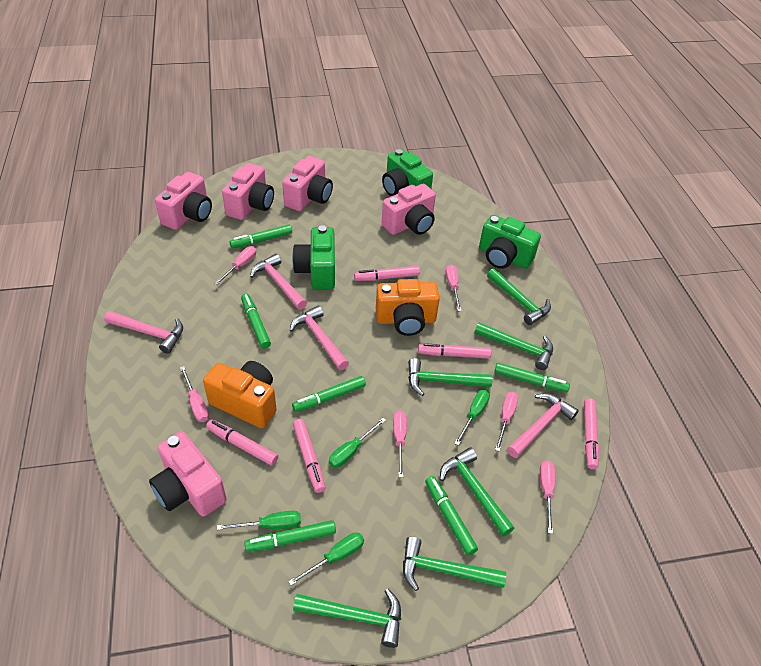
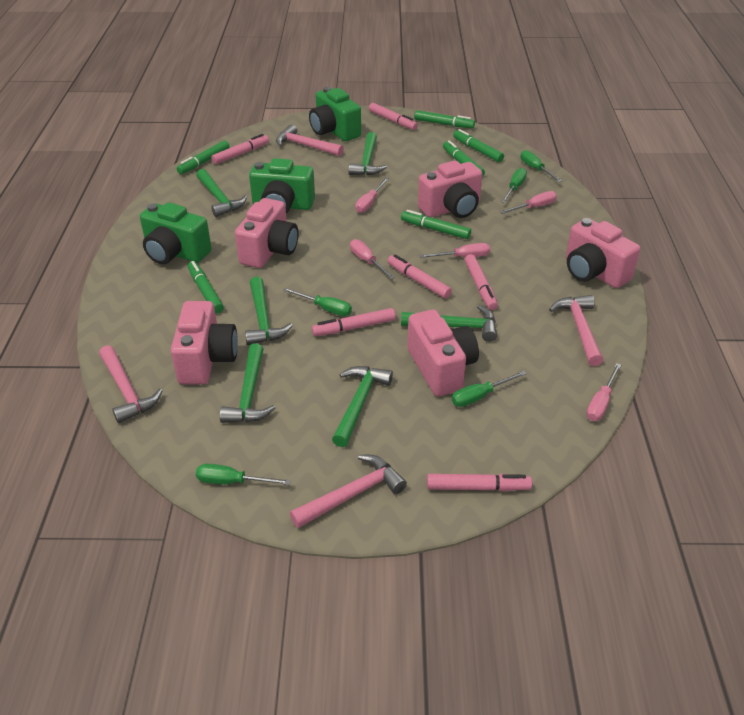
green screwdriver: [217,511,301,530] [288,532,364,586] [329,418,386,468] [454,390,490,445] = 4 -> [196,464,291,485] [283,288,352,316] [452,371,527,407] [501,168,527,203] [520,150,562,182] = 5
orange camera: [203,361,277,428] [376,279,440,336] = 2 -> none = 0
pink marker: [206,419,278,466] [293,419,325,493] [354,266,420,281] [418,343,491,359] [584,398,599,470] = 5 -> [211,134,269,164] [312,308,396,336] [369,103,418,130] [388,254,452,298] [427,474,532,491] [465,254,498,310] = 6
pink screwdriver: [180,366,209,422] [214,246,256,285] [393,411,407,478] [446,265,461,311] [495,392,518,451] [540,460,555,534] = 6 -> [350,239,395,279] [355,178,389,213] [420,243,490,258] [500,191,557,214] [586,363,621,421] = 5

